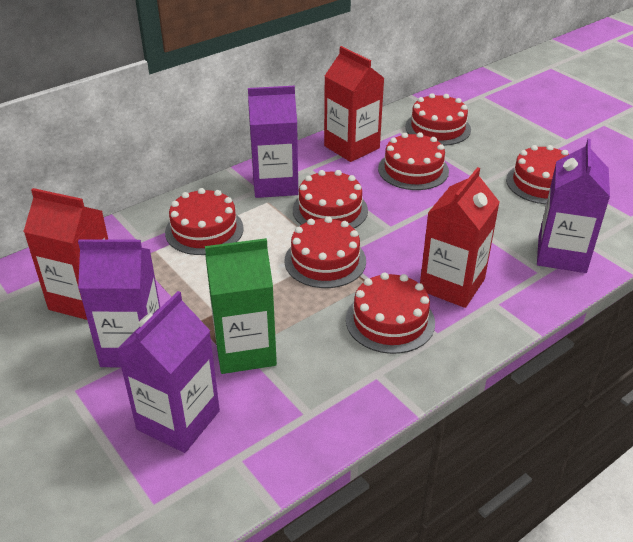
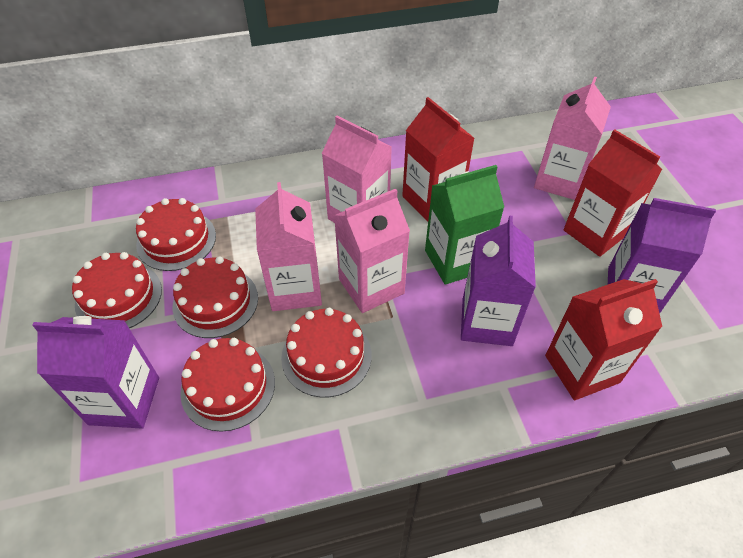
pink carton: none = 0 -> [255,182,322,311] [322,116,392,223] [334,189,410,313] [534,77,611,200] = 4
purple carton: [78,239,160,367] [116,291,220,453] [248,86,298,198] [537,139,610,273] = 4 -> [32,316,159,429] [461,216,536,346] [608,198,716,314] = 3
red cake: [165,188,244,255] [284,216,366,288] [293,170,368,228] [346,272,435,354] [378,132,449,190] [405,93,471,146] [506,145,569,204] = 7 -> [72,252,162,328] [136,198,216,271] [173,256,258,338] [180,338,275,432] [281,308,372,397] = 5

